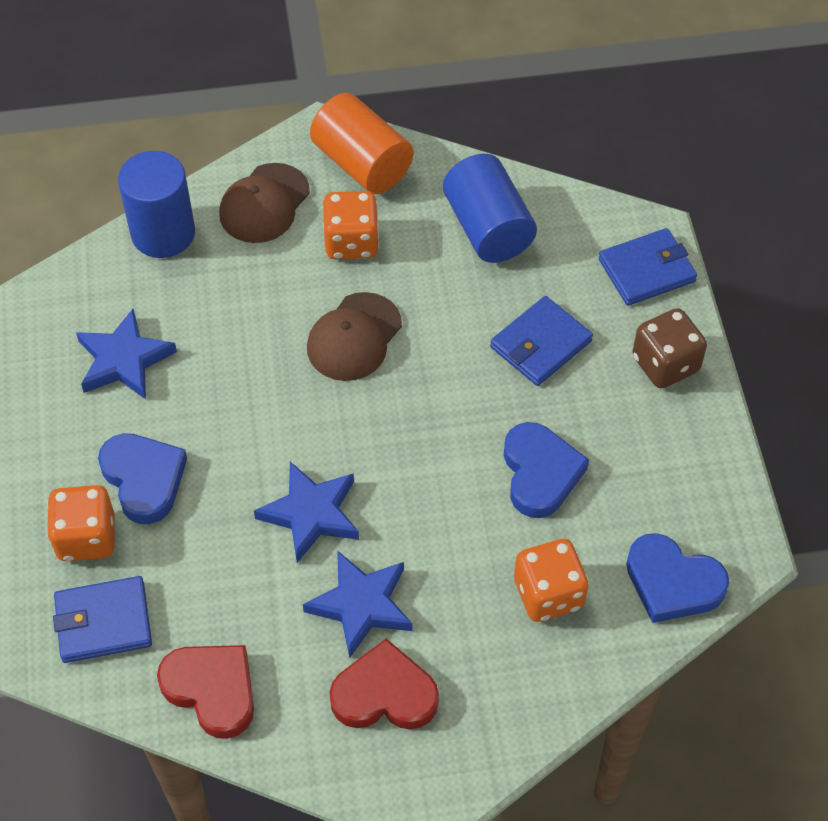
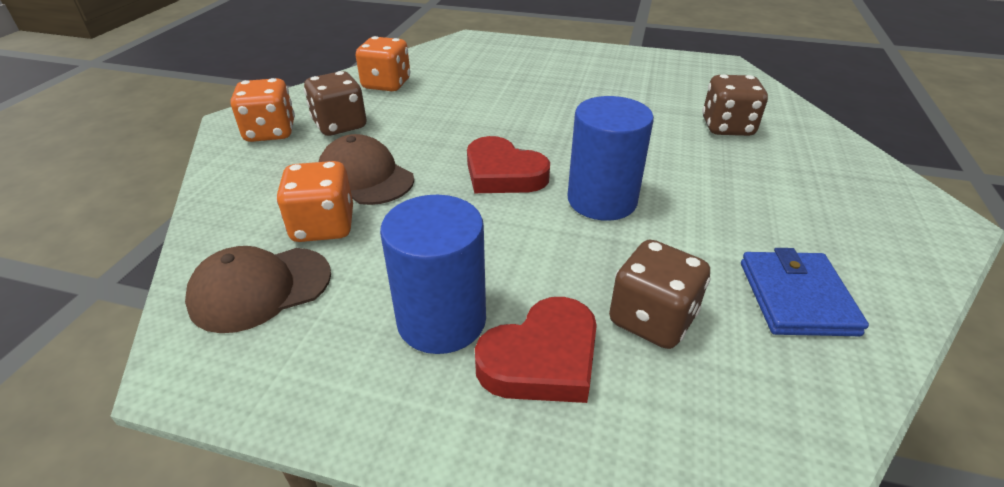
blue heart: [98,433,187,524] [504,422,589,518] [626,533,729,623] = 3 -> none = 0
blue star: [76,309,177,399] [254,462,359,563] [303,550,412,658] = 3 -> none = 0
blue wallet: [53,576,152,663] [490,296,593,386] [599,228,697,306] = 3 -> [741,248,869,336] = 1
brown dice: [632,308,707,388] = 1 -> [304,71,366,136] [609,240,710,349] [702,74,768,136] = 3
orange cylinder: [310,93,413,194] = 1 -> none = 0

